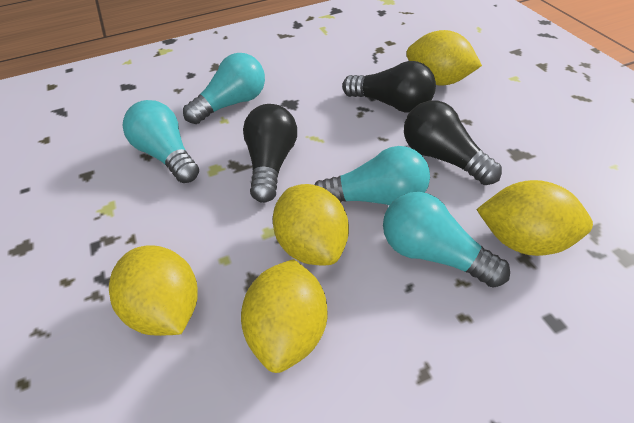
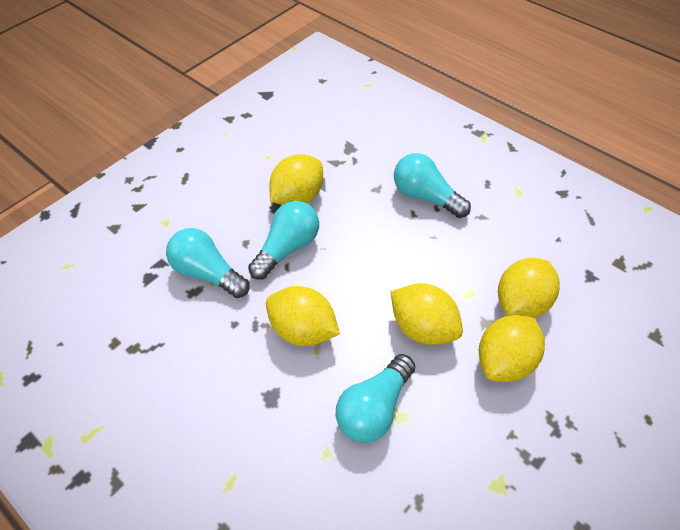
black light bulb: [243,104,297,203] [342,61,436,113] [404,101,502,185] = 3 -> none = 0

